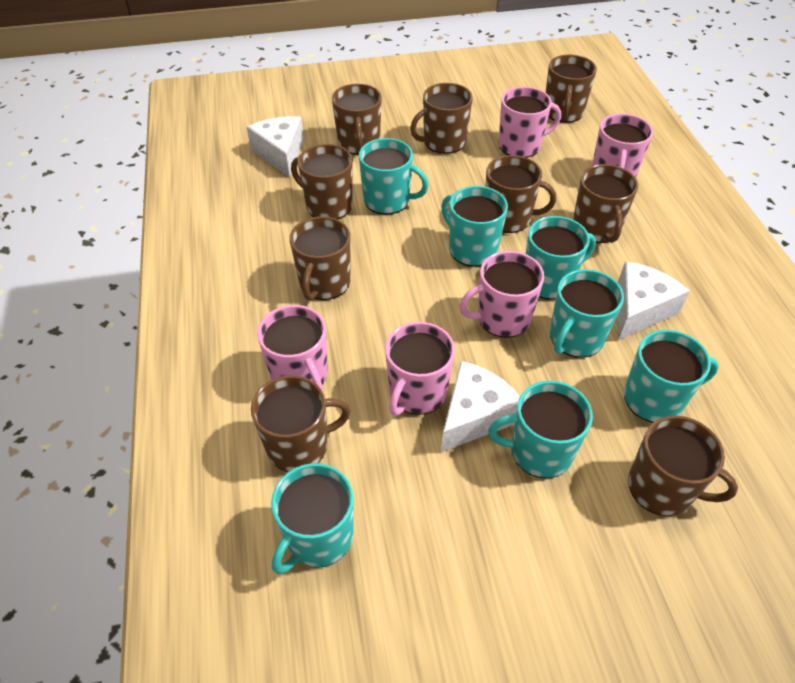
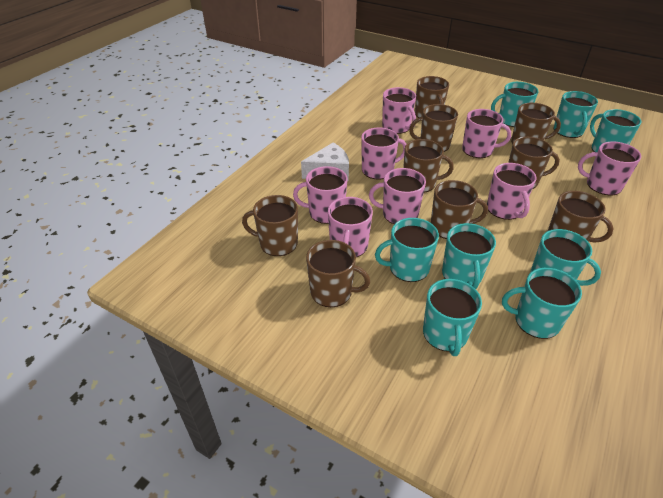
pink mug: [257,305,328,392] [385,322,455,416] [459,251,544,338] [498,87,561,158] [592,114,653,178] = 5 -> [293,166,348,224] [328,197,373,258] [361,127,406,180] [369,168,426,224] [382,87,416,134] [462,109,511,158] [487,163,536,220] [578,141,641,195] = 8
turquoise mug: [271,463,354,574] [359,138,429,215] [441,186,508,267] [488,381,593,478] [526,216,596,300] [550,269,624,358] [624,330,719,422] = 7 -> [375,218,439,282] [423,279,482,356] [442,223,496,289] [491,82,538,127] [502,268,582,339] [530,229,601,286] [553,91,598,138] [590,109,642,152] = 8
white cheese: [247,116,304,177] [441,361,520,452] [618,261,690,340] = 3 -> [301,143,349,181] = 1

